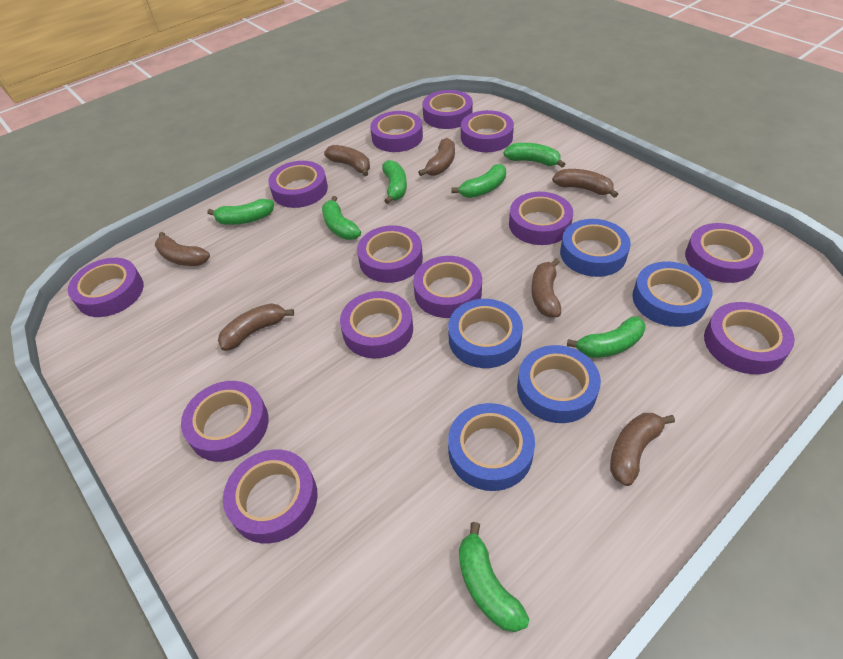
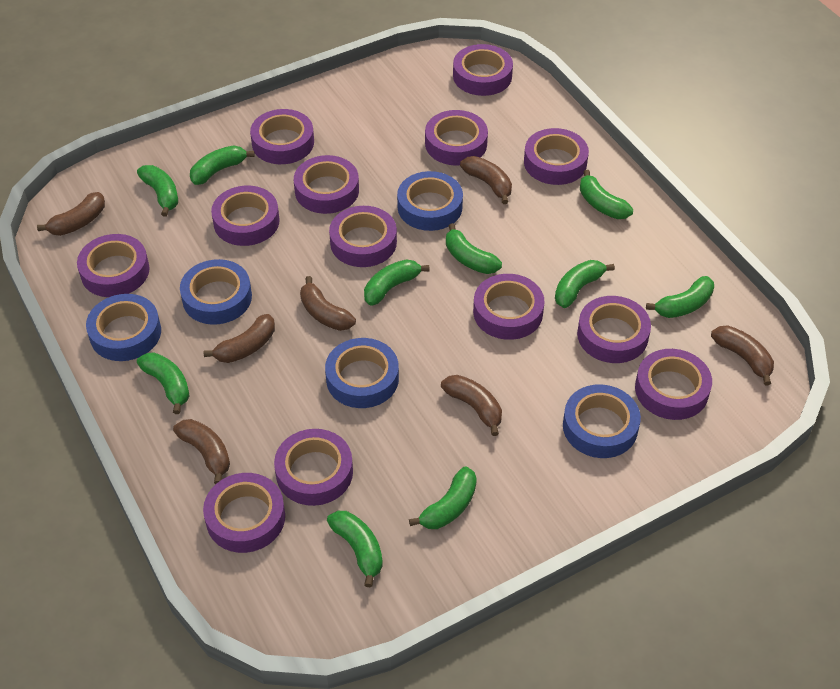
green banana: [207,199,274,225] [322,196,361,240] [382,160,407,204] [451,164,506,198] [459,522,530,632] [504,143,565,168] [567,316,645,358] = 7 -> [137,165,178,217] [137,352,190,414] [190,145,255,185] [327,511,383,588] [364,259,430,306] [409,466,477,529] [446,223,502,274] [555,260,615,308] [580,170,633,219] [646,276,714,318] = 10

